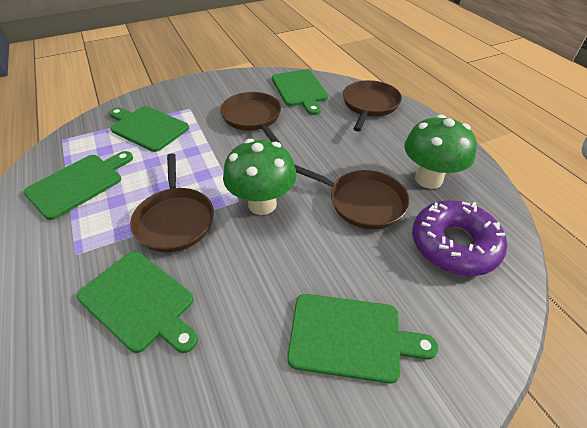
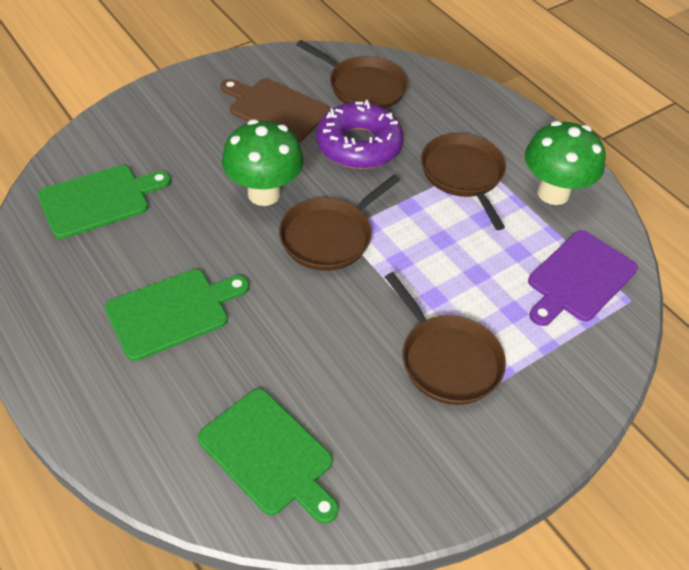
brown cutting board: none = 0 -> [221,78,330,143] = 1
green cutting board: [24,151,133,220] [77,251,198,353] [109,106,189,152] [272,69,328,115] [287,294,438,384] = 5 -> [38,165,171,239] [105,269,249,361] [198,389,339,524] = 3
purple cutting board: none = 0 -> [528,230,638,326] = 1

